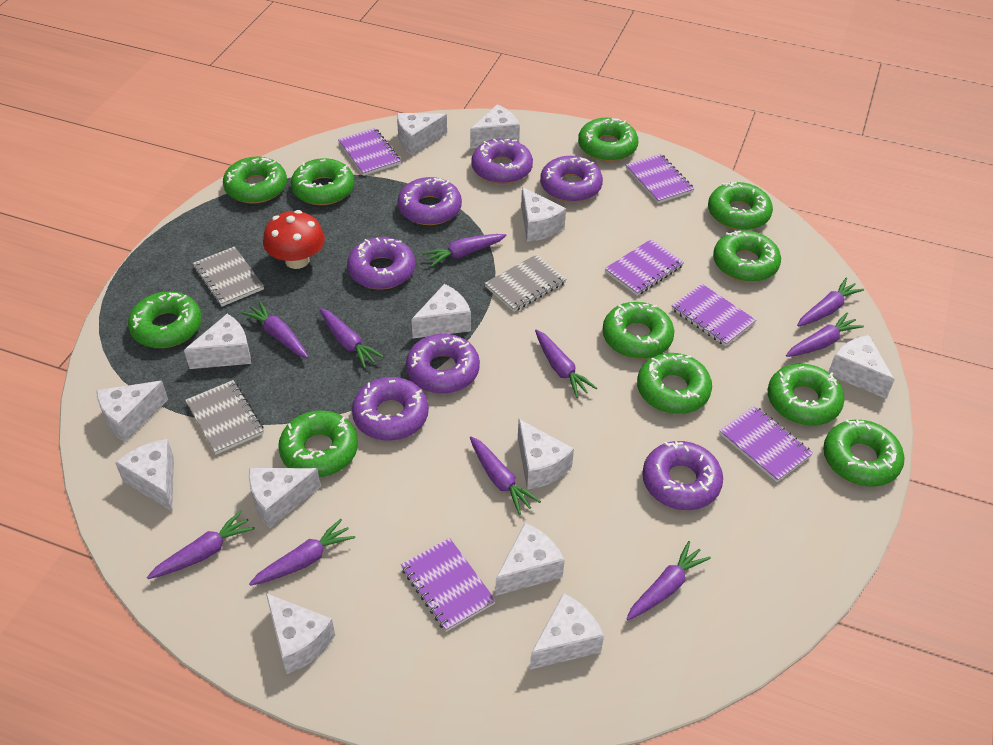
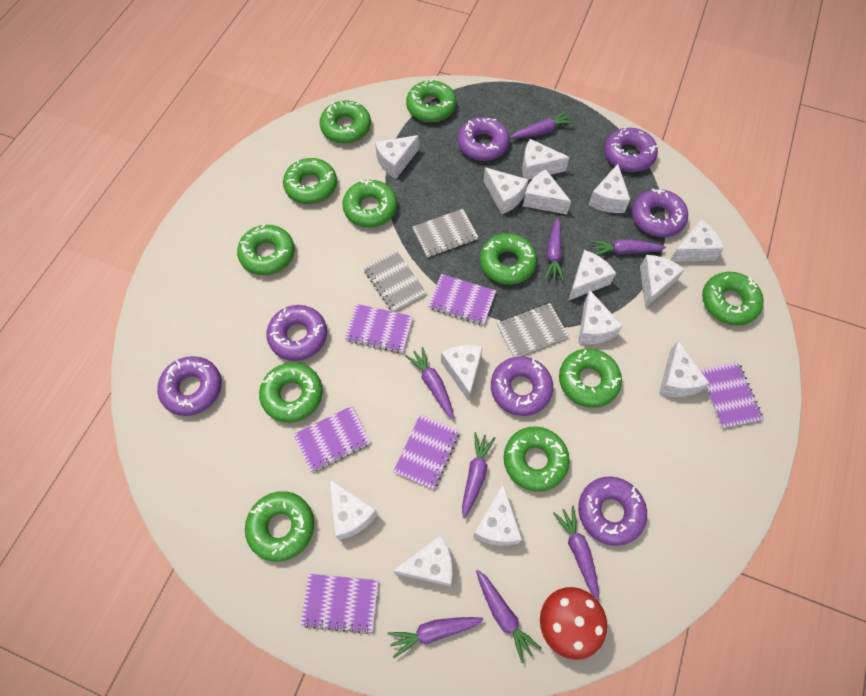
purple carrot: [147,511,255,579] [241,301,309,358] [249,519,355,586] [320,308,384,369] [422,234,506,267] [470,436,541,515] [535,329,597,398] [627,541,711,620] [786,312,864,357] [797,278,864,327] = 10 -> [388,617,484,658] [406,347,454,419] [462,432,495,519] [476,570,541,663] [511,111,575,138] [545,217,564,281] [553,506,599,600] [591,239,666,255] = 8
white cheese: [96,381,168,442] [115,439,174,511] [184,314,251,369] [249,468,321,528] [266,593,335,674] [397,113,447,155] [412,284,471,338] [470,104,520,148] [495,523,565,596] [518,419,574,490] [521,187,566,242] [530,593,604,669] [829,335,894,399] = 13 -> [329,479,378,540] [375,135,419,179] [393,535,452,587] [441,345,483,401] [473,484,522,546] [484,167,528,214] [522,139,570,180] [523,169,571,214] [568,250,616,301] [578,290,623,344] [588,164,630,213] [640,255,685,308] [659,341,709,397] [670,219,724,261] = 14

